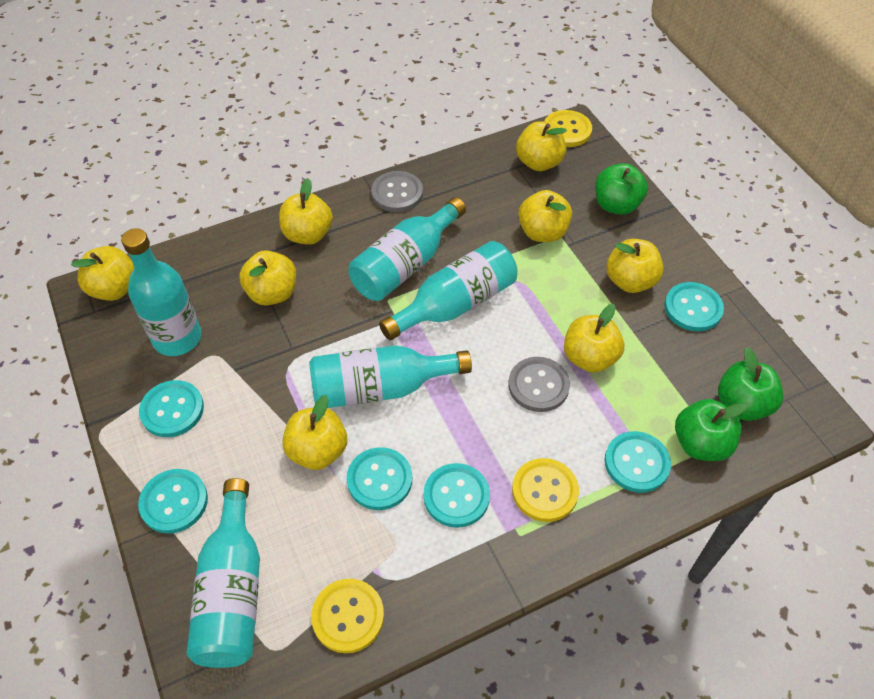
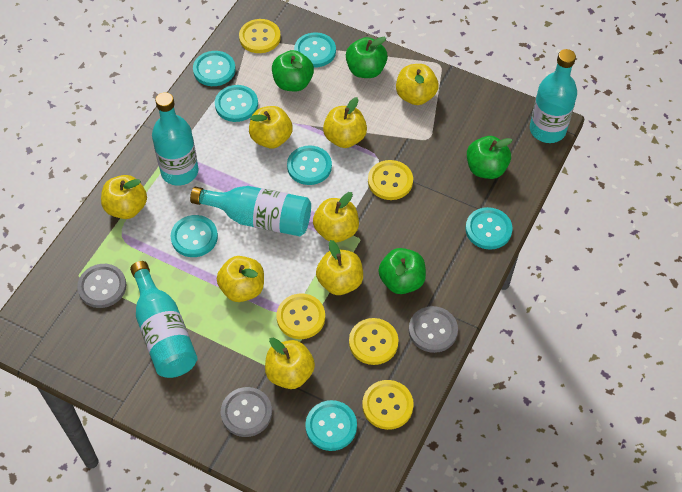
green apple: [595,163,648,215] [675,399,747,461] [718,347,784,421] = 3 -> [272,50,314,92] [346,37,388,78] [379,248,426,294] [467,136,512,179] = 4
grey button: [371,171,423,212] [508,357,570,412] = 2 -> [77,264,126,308] [221,387,272,437] [409,306,458,353] = 3
turquoise bottle: [121,228,202,356] [187,478,260,668] [309,345,472,408] [349,197,466,301] [379,241,518,340] = 5 -> [130,261,198,378] [152,92,199,186] [190,186,311,236] [530,49,577,143] = 4
turquoise button: [138,469,208,534] [139,380,204,437] [347,447,412,510] [424,463,490,528] [604,431,671,493] [664,282,724,332] = 6 -> [171,215,218,257] [193,51,236,86] [215,85,258,122] [287,145,332,185] [294,32,336,67] [305,400,357,451] [465,207,513,250] = 7
yellow button: [311,579,384,653] [512,458,579,522] [544,110,592,147] = 3 -> [239,19,281,53] [277,294,325,339] [349,318,398,365] [362,380,414,430] [368,160,413,200] = 5

